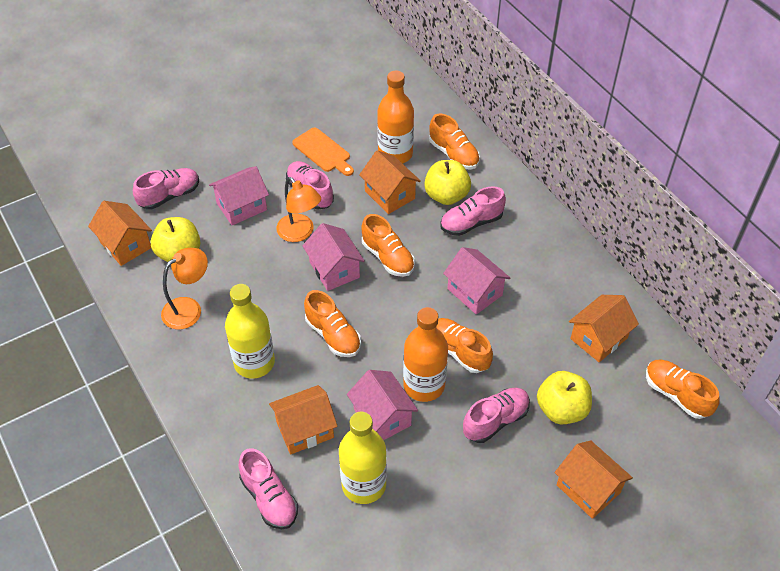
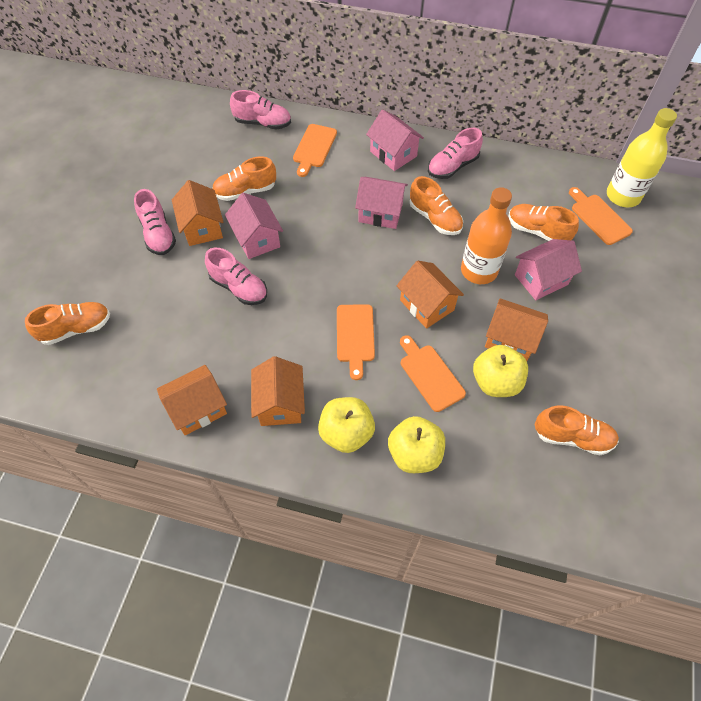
orange bottle: [377,71,414,164] [403,307,448,402] = 2 -> [461,187,512,284] = 1
orange cutting board: [292,128,354,176] = 1 -> [293,124,337,177] [337,304,375,380] [400,335,466,412] [569,187,633,245] = 4
orange lamp: [161,248,208,329] [276,177,321,242] = 2 -> none = 0
pink shoe: [133,168,199,209] [239,448,298,529] [286,161,334,209] [440,186,506,236] [463,388,530,443] = 5 -> [134,189,176,255] [205,248,267,305] [230,90,291,130] [428,128,483,179] = 4
yellow bottle: [225,284,275,379] [339,412,387,504] = 2 -> [607,108,677,207] = 1

